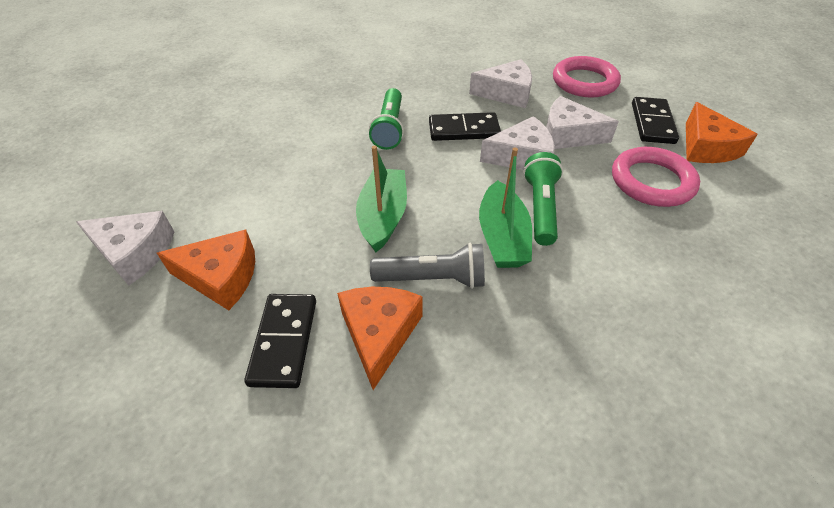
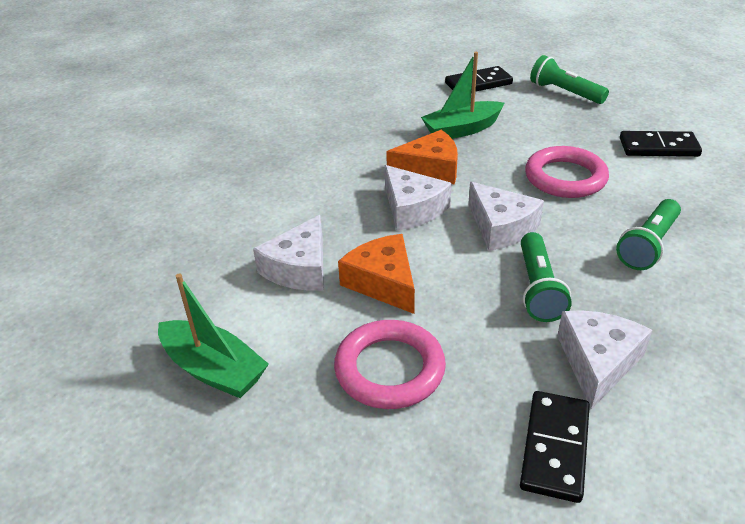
green flashlight: [369,88,404,150] [523,152,563,246] = 2 -> [521,232,572,322] [530,55,609,104] [616,199,681,270] = 3
grey flashlight: [370,243,485,289] = 1 -> none = 0
orange cheese: [157,230,255,310] [337,287,423,390] [686,102,758,163] = 3 -> [338,234,415,314] [386,130,458,185] = 2

